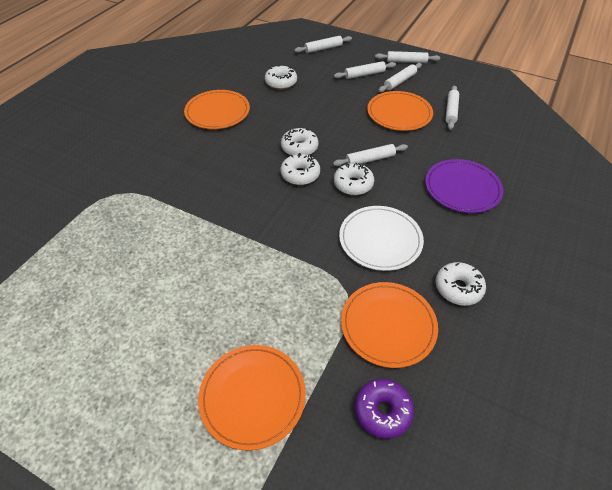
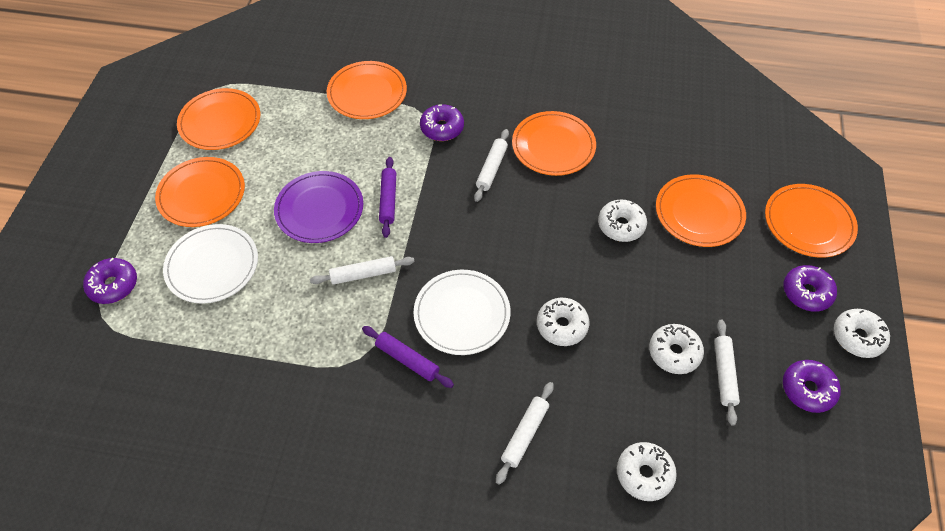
orange plate: [184,90,250,129] [198,345,306,451] [341,282,438,368] [367,91,433,131] = 4 -> [155,157,245,227] [177,88,260,150] [327,61,407,119] [512,111,596,176] [656,174,746,247] [765,184,858,258] = 6
purple donut: [355,379,414,439] = 1 -> [83,258,137,304] [420,104,464,141] [783,265,837,312] [783,360,841,413] = 4
purple rolling pin: none = 0 -> [362,326,454,388] [379,157,396,238] = 2
white plate: [339,206,424,271] = 1 -> [163,224,258,304] [414,270,510,355] = 2
white rolling pin: [294,36,352,53] [333,144,408,166] [334,61,396,79] [375,51,440,63] [378,63,422,92] [445,86,459,130] = 6 -> [310,256,415,285] [474,129,509,202] [496,382,554,485] [714,320,740,426] = 4

